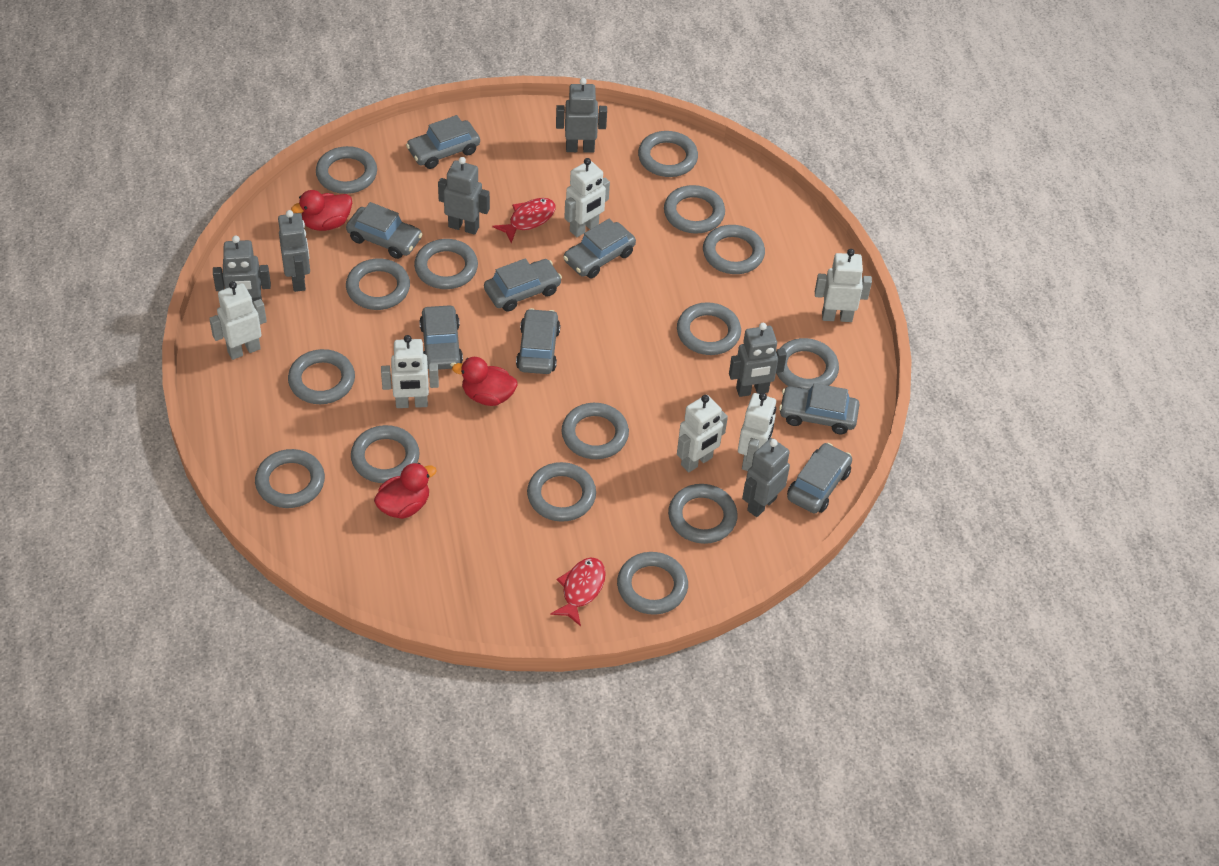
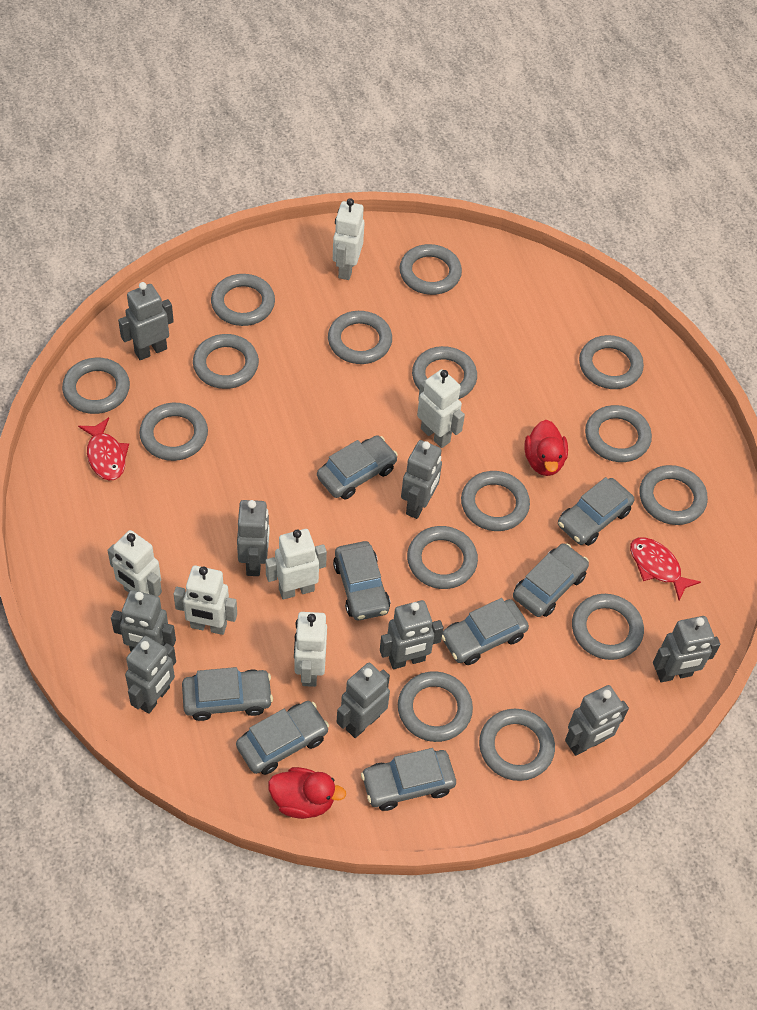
grey robot: [213,236,271,305] [278,210,310,292] [438,157,490,235] [556,78,607,153] [729,323,787,397] [742,438,790,517] = 6 -> [111,590,176,652] [118,282,174,360] [125,636,176,714] [237,500,269,576] [336,663,390,738] [380,600,443,669] [401,440,442,519] [565,685,629,756] [653,616,720,682] = 9
red duck: [291,190,352,231] [374,463,437,519] [452,357,518,406] = 3 -> [268,767,346,819] [525,420,568,476] = 2

